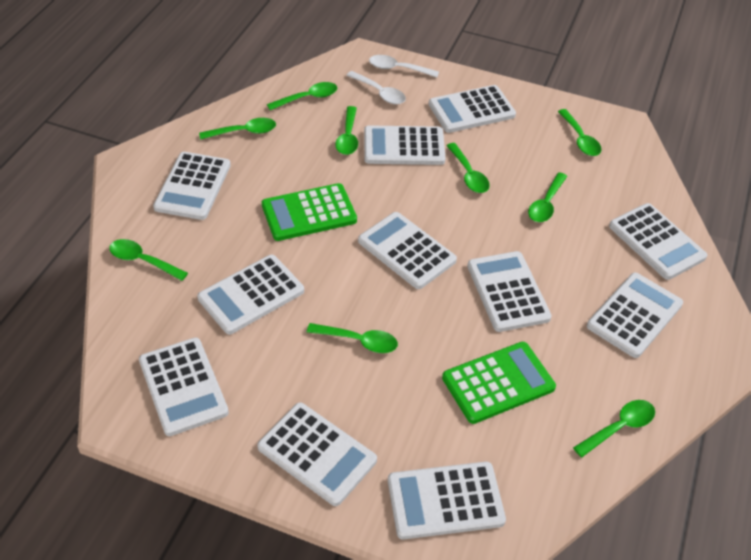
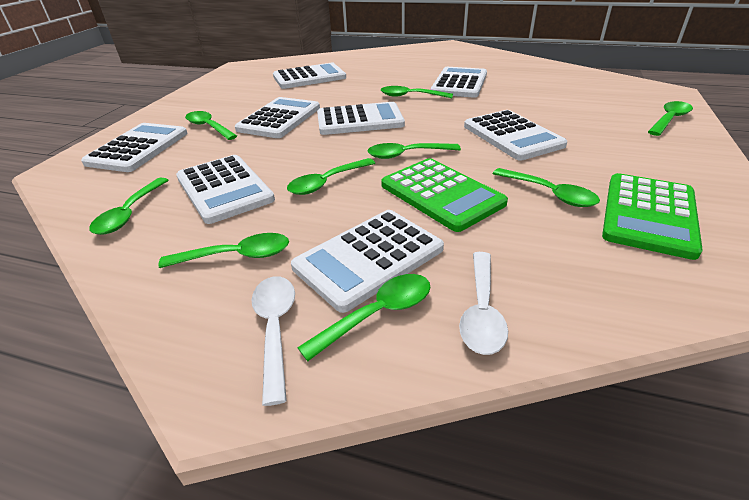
white calculator: [139,337,229,436] [153,152,231,220] [197,255,304,334] [257,402,377,506] [358,212,457,289] [364,125,445,165] [388,462,506,539] [429,85,516,133] [467,251,552,332] [587,273,683,358] [609,203,707,280] = 11 -> [81,123,187,172] [176,155,275,224] [235,97,320,138] [273,63,346,89] [291,210,444,313] [317,102,405,135] [430,67,487,98] [464,110,567,160] = 8

